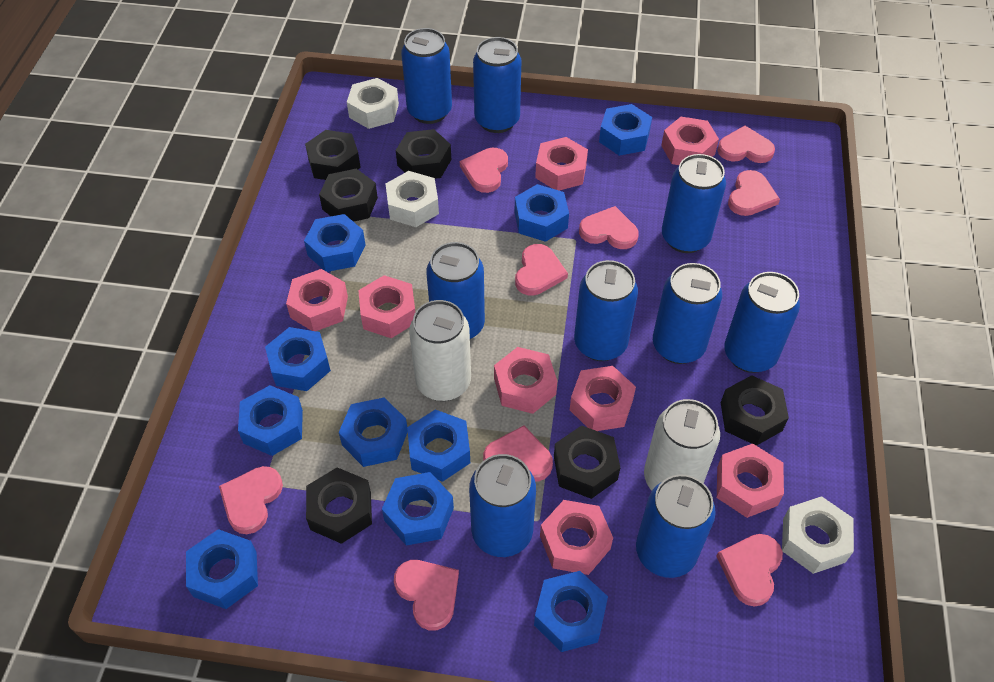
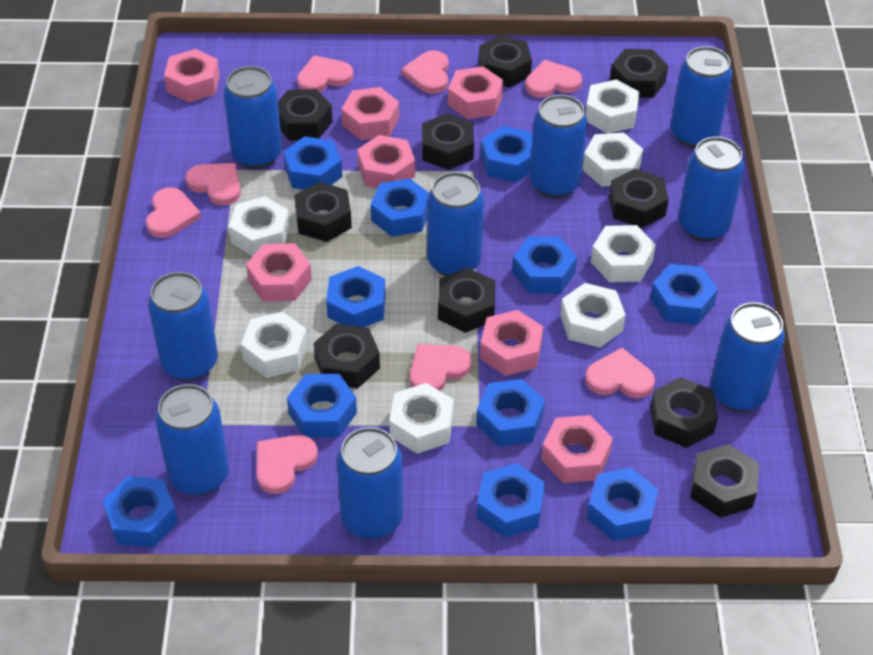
black nut: [305,130,361,180] [306,467,372,544] [319,169,378,222] [396,129,451,179] [554,425,620,499] [721,375,789,446] = 6 -> [278,89,333,141] [294,182,352,242] [314,323,380,389] [422,113,474,170] [438,268,495,333] [479,35,532,88] [609,169,669,228] [610,49,668,98] [650,377,718,448] [690,444,759,518] = 10
blue nut: [186,529,258,609] [238,385,303,456] [265,327,331,391] [304,214,366,272] [339,398,408,467] [382,472,454,546] [407,409,470,482] [515,184,569,242] [534,571,608,652] [599,104,652,156] = 10 -> [103,476,178,548] [283,136,342,190] [287,374,357,438] [326,266,386,327] [371,178,429,237] [476,379,545,446] [477,463,545,538] [481,126,532,182] [512,236,577,294] [587,467,658,541] [650,264,718,325] = 11
pink heart: [219,466,283,534] [394,560,459,631] [460,148,508,193] [483,425,553,482] [515,244,568,296] [579,206,639,249] [716,534,783,607] [717,126,775,163] [728,170,780,216] = 9 -> [146,187,201,238] [185,163,241,205] [256,435,318,494] [297,55,353,92] [401,50,449,94] [410,344,472,391] [525,60,582,98] [585,348,655,398] = 8
pink nut: [286,269,348,331] [358,275,415,338] [494,347,557,414] [535,137,588,191] [540,500,613,575] [570,366,636,431] [661,117,719,165] [717,443,784,518] = 8 -> [164,49,220,103] [246,243,312,301] [342,87,399,140] [357,135,415,188] [448,66,503,119] [480,310,543,376] [541,415,613,483] = 7
white can: [409,300,471,401] [644,399,720,490] = 2 -> none = 0
white nut: [347,78,399,129] [386,171,439,227] [782,496,854,574] = 3 -> [229,196,290,256] [241,312,307,378] [389,383,454,454] [560,283,626,348] [582,132,643,187] [585,79,640,134] [591,225,656,282] = 7

